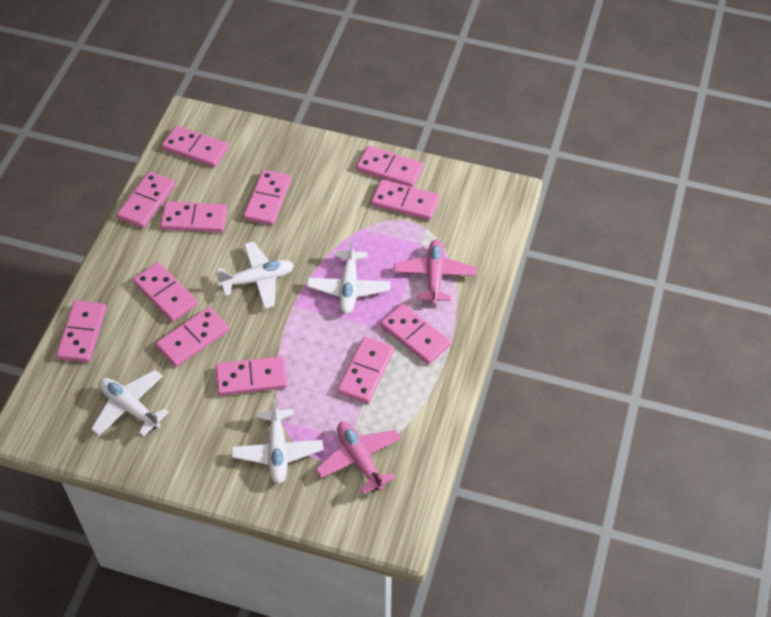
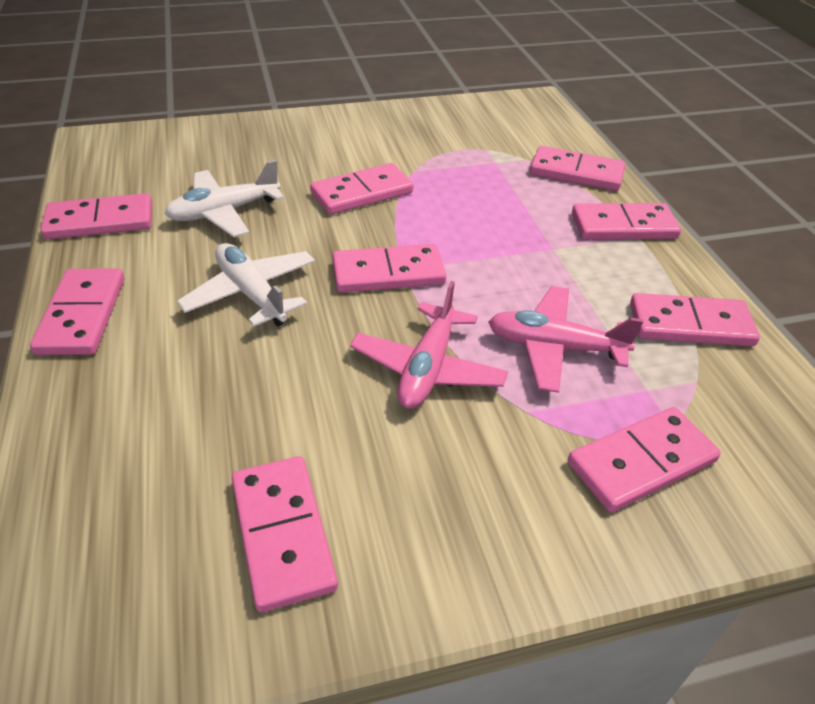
pink domino: [56,300,106,362] [117,171,175,228] [133,262,198,322] [156,307,229,367] [160,201,228,232] [162,125,229,167] [216,356,287,396] [244,170,292,225] [337,336,394,403] [357,146,424,187] [371,179,439,220] [381,304,451,364] = 12 -> [30,269,124,355] [41,193,152,240] [232,456,338,612] [310,163,413,215] [332,244,446,293] [530,146,625,191] [568,407,721,512] [572,203,681,240] [630,293,760,346] = 9
white plane: [91,370,169,437] [216,241,294,309] [232,398,323,484] [307,239,391,314] = 4 -> [165,160,284,237] [177,243,315,327] = 2

